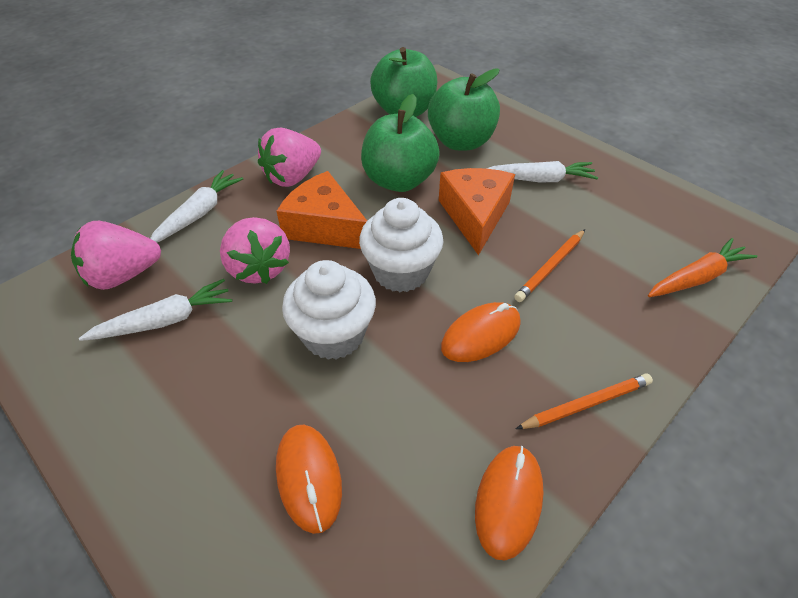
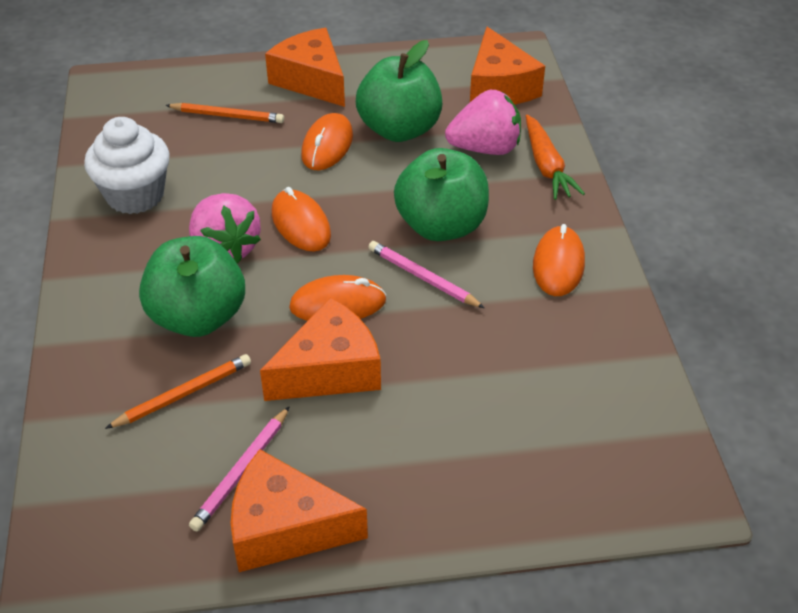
orange cheese: [277,171,367,249] [439,168,515,256] = 2 -> [231,449,368,572] [260,297,381,401] [265,28,345,107] [470,27,545,105] = 4
orange mouse: [276,425,342,534] [441,302,521,362] [475,446,544,560] = 3 -> [272,187,331,252] [289,275,386,321] [301,113,353,170] [533,224,585,296] = 4
pink pencil: none = 0 -> [189,406,290,532] [368,241,485,308] = 2
pink strawberry: [71,221,161,290] [220,217,290,284] [258,128,321,187] = 3 -> [189,193,261,264] [445,90,521,155] = 2
white carrot: [79,279,232,341] [150,170,243,243] [486,161,598,182] = 3 -> none = 0
white cupcake: [282,260,376,360] [359,198,443,292] = 2 -> [84,117,170,214] = 1

